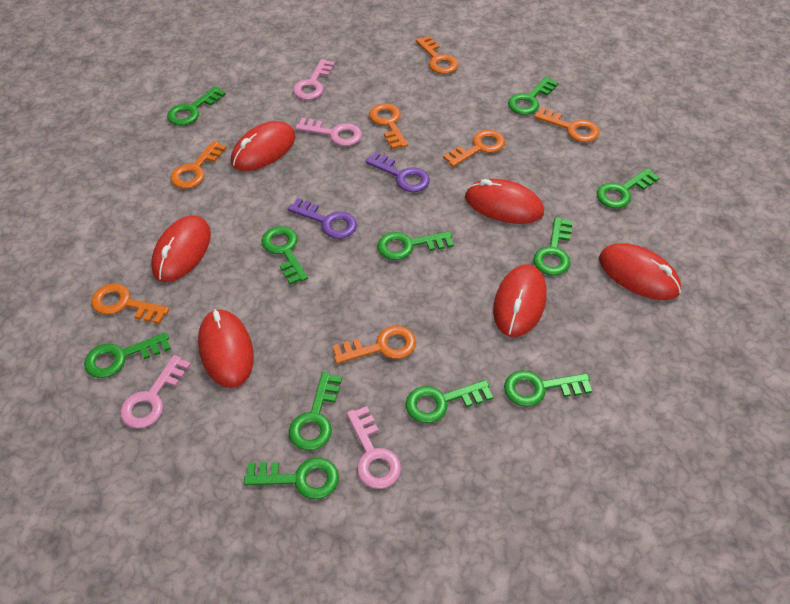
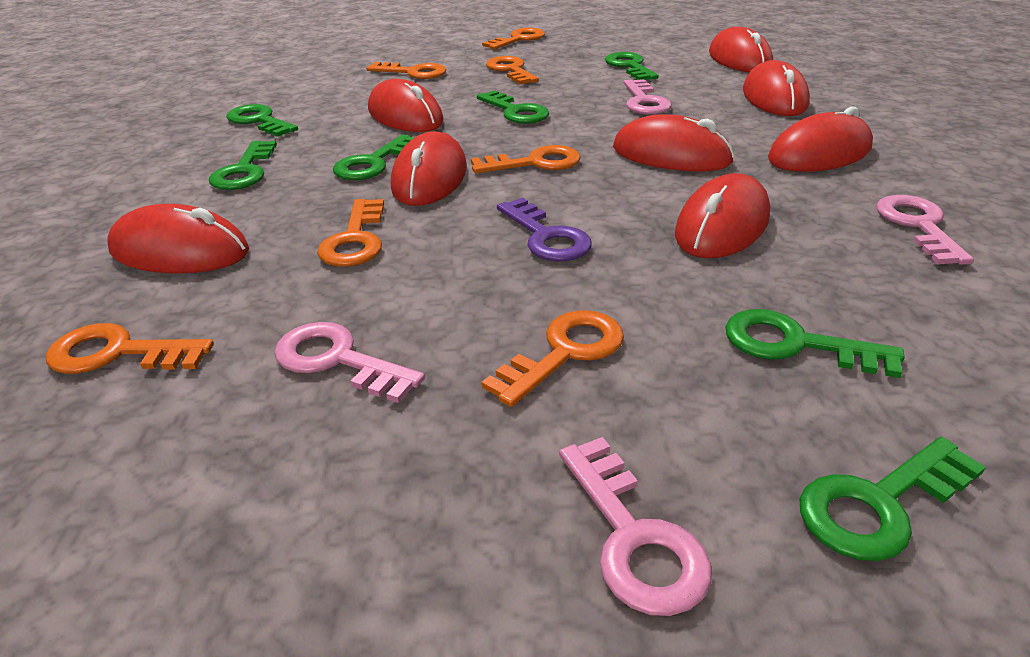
green key: [84,332,171,378] [167,86,226,126] [244,458,339,499] [261,226,308,285] [289,372,342,450] [377,231,454,260] [405,380,493,423] [504,370,592,407] [508,77,558,115] [533,217,573,275] [597,168,659,208] = 11 -> [209,141,277,190] [226,104,298,137] [333,134,414,180] [477,90,549,124] [605,52,659,80] [725,309,905,378] [800,437,986,561] = 7
purple key: [288,198,357,239] [365,152,430,192] = 2 -> [497,197,592,262] = 1
red mouse: [151,215,211,282] [198,309,254,388] [231,121,296,171] [465,179,544,224] [493,264,547,337] [599,243,681,300] = 6 -> [107,204,249,273] [368,79,443,132] [391,131,467,206] [613,114,735,171] [675,173,770,258] [709,27,773,72] [743,60,810,116] [768,106,873,172] = 8

